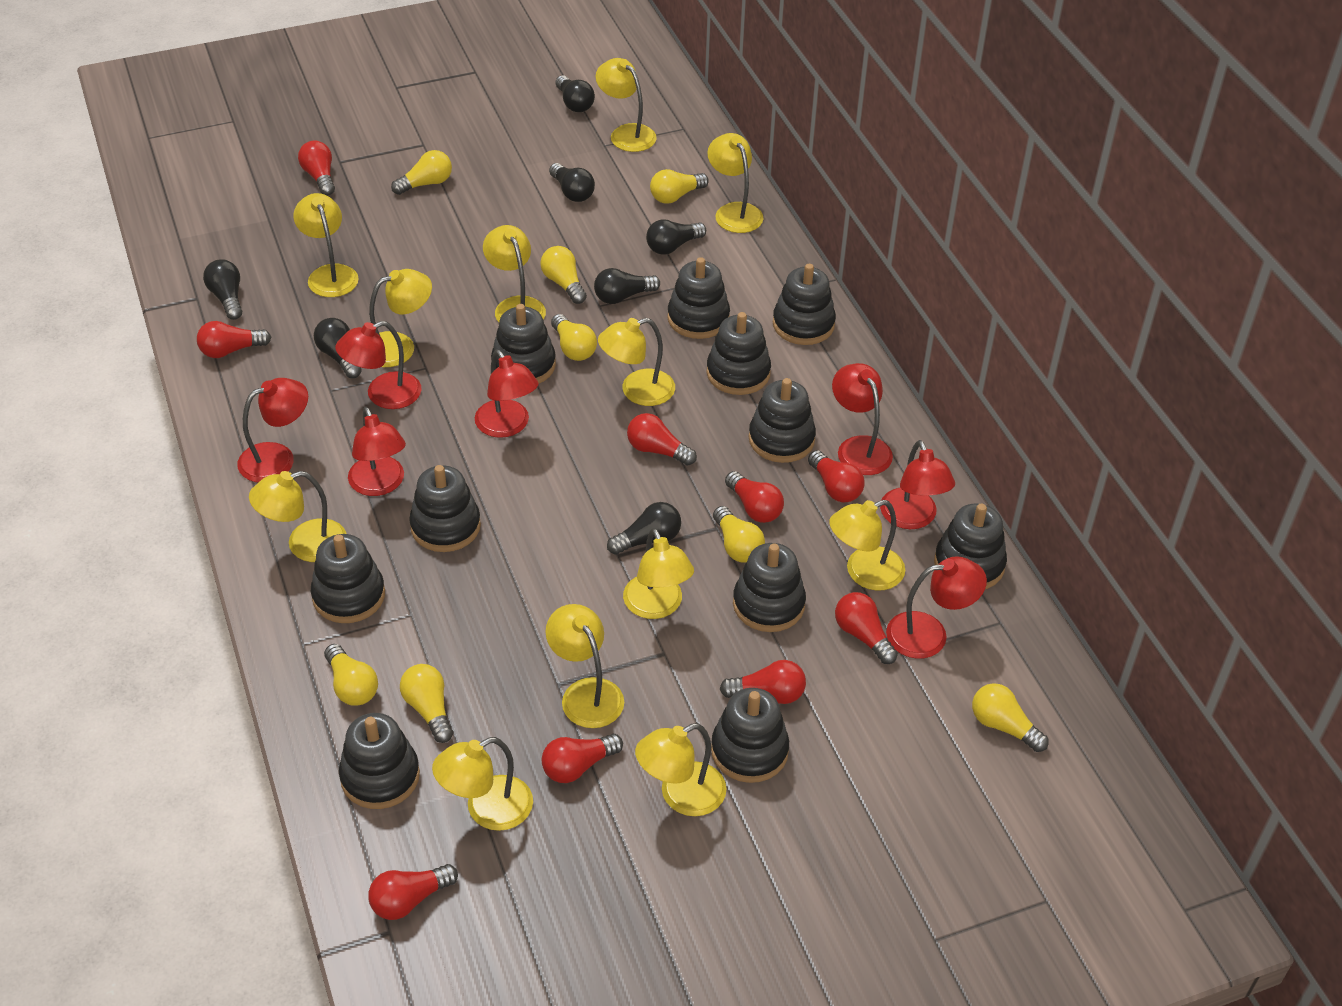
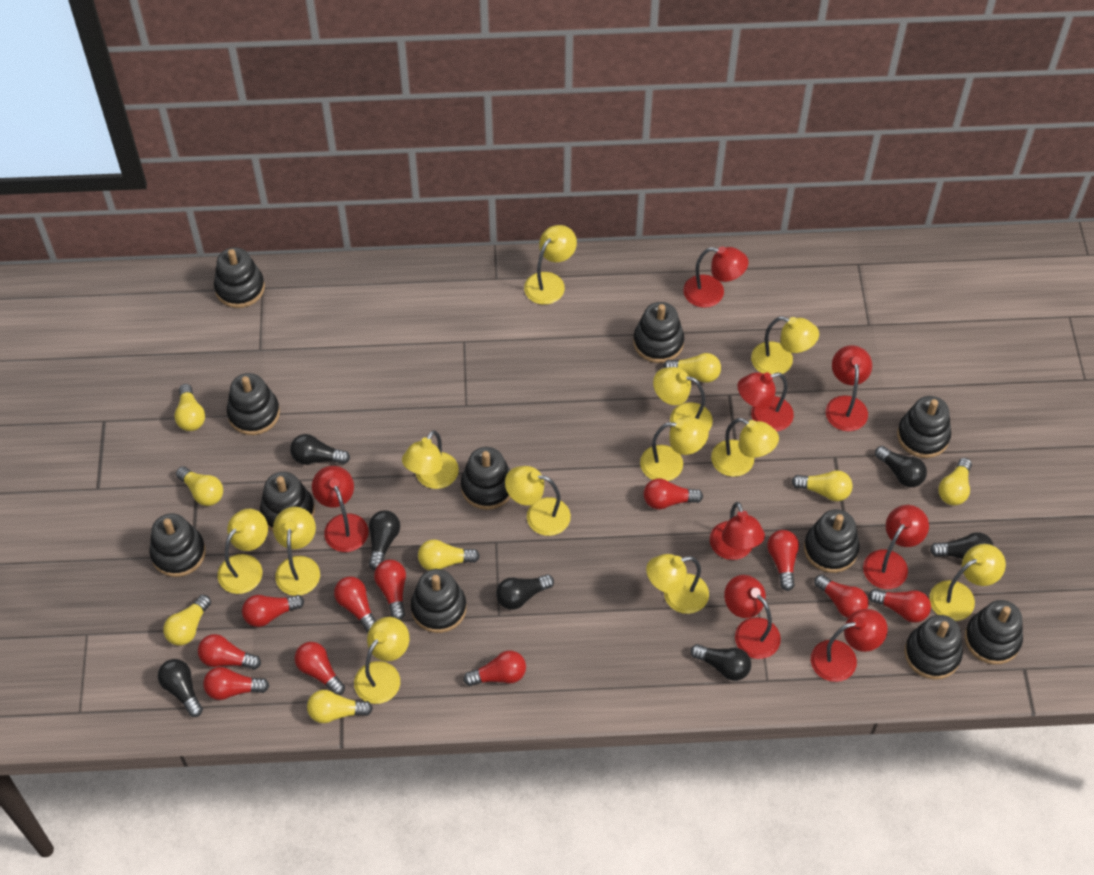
red lamp: [237,378,308,482] [335,321,422,409] [348,407,406,496] [475,349,539,438] [832,363,893,475] [880,440,955,529] [886,556,987,659] = 7 -> [312,466,369,552] [683,246,749,308] [710,502,765,560] [724,575,781,659] [737,372,794,431] [811,609,888,682] [826,345,872,432] [863,505,929,589] = 8
red light bulb: [197,321,271,358] [298,141,335,195] [368,864,458,920] [542,734,623,783] [627,413,697,465] [720,660,806,704] [725,471,784,523] [808,450,864,503] [835,592,898,664] = 9 -> [198,634,261,670] [203,667,269,700] [242,595,304,627] [294,642,345,695] [334,576,376,632] [374,560,406,620] [463,650,526,686] [644,479,703,509] [767,530,799,591] [814,574,869,618] [869,589,931,623] = 11

